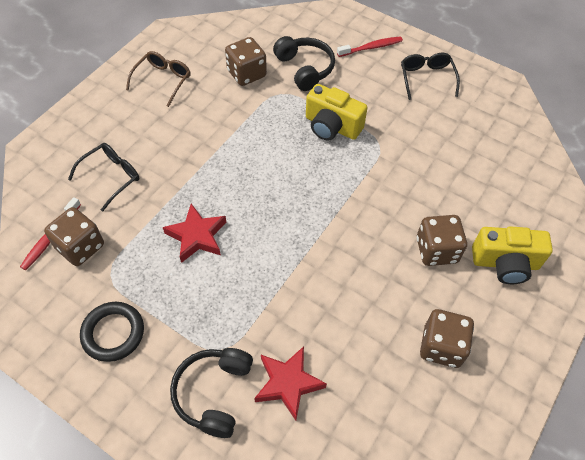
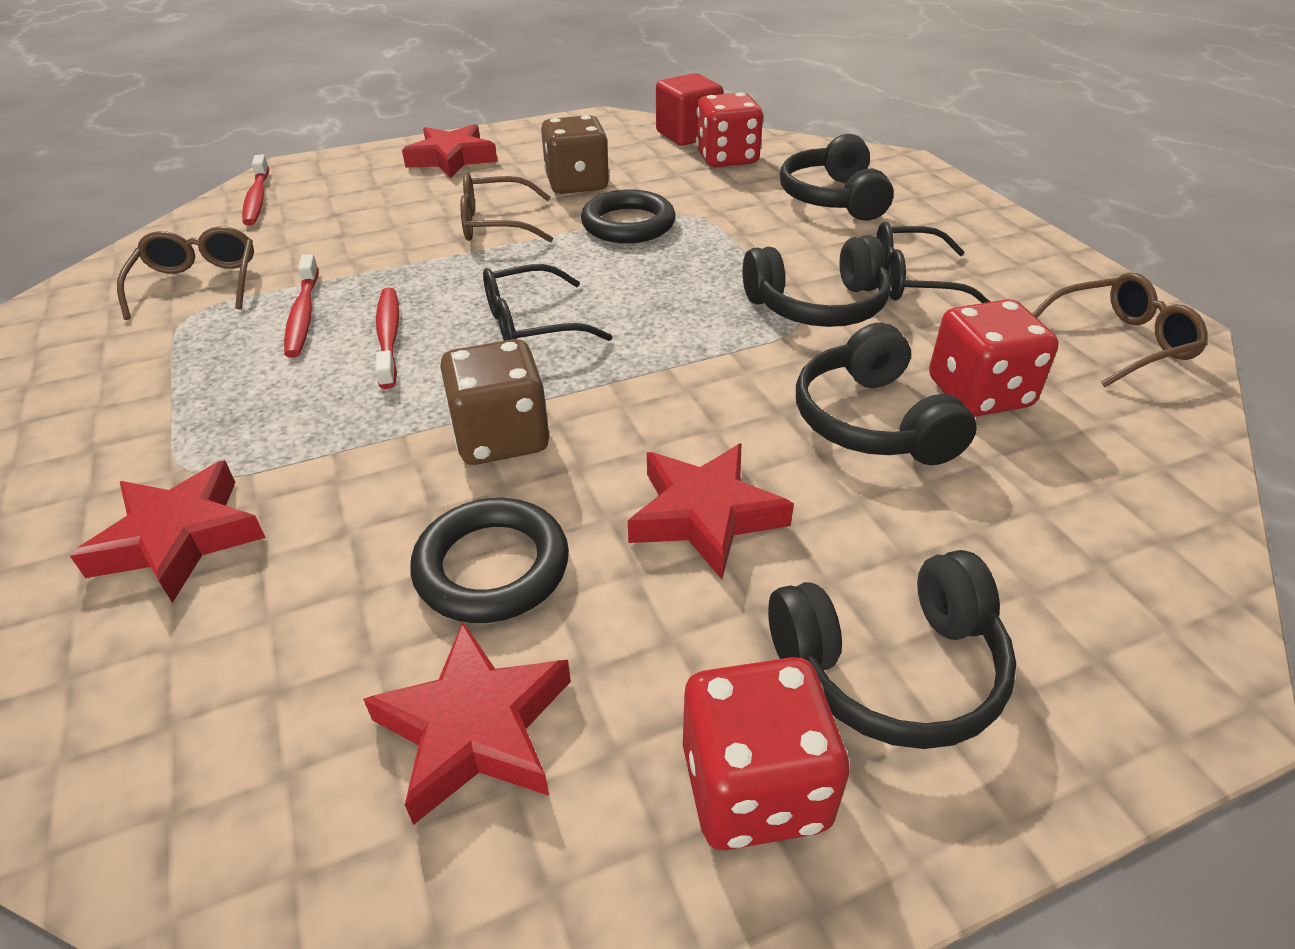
black headphones: [170,348,253,438] [273,36,335,91] = 2 -> [742,235,890,327] [768,550,1016,749] [780,134,894,221] [796,323,977,465] = 4
black ring: [80,302,144,362] = 1 -> [410,498,569,623] [581,189,675,243] = 2
brown dice: [44,207,104,266] [225,37,267,86] [417,215,467,266] [420,309,474,368] = 4 -> [440,339,549,465] [541,115,609,194] = 2
brown glasses: [126,51,191,107] = 1 -> [117,226,254,320] [460,173,553,243] [1033,272,1208,387] = 3
red cube: none = 0 -> [656,73,723,146] = 1
red dice: none = 0 -> [683,657,850,850] [696,92,763,167] [929,299,1059,417] = 3
red star: [163,204,226,263] [254,346,327,420] = 2 -> [70,460,266,603] [363,622,571,825] [402,124,497,178] [628,443,794,579] = 4
red toothbrush: [20,197,81,270] [337,36,403,57] = 2 -> [242,154,269,226] [284,254,319,358] [375,287,399,389] = 3
yellow camera: [306,84,368,141] [472,226,553,284] = 2 -> none = 0

